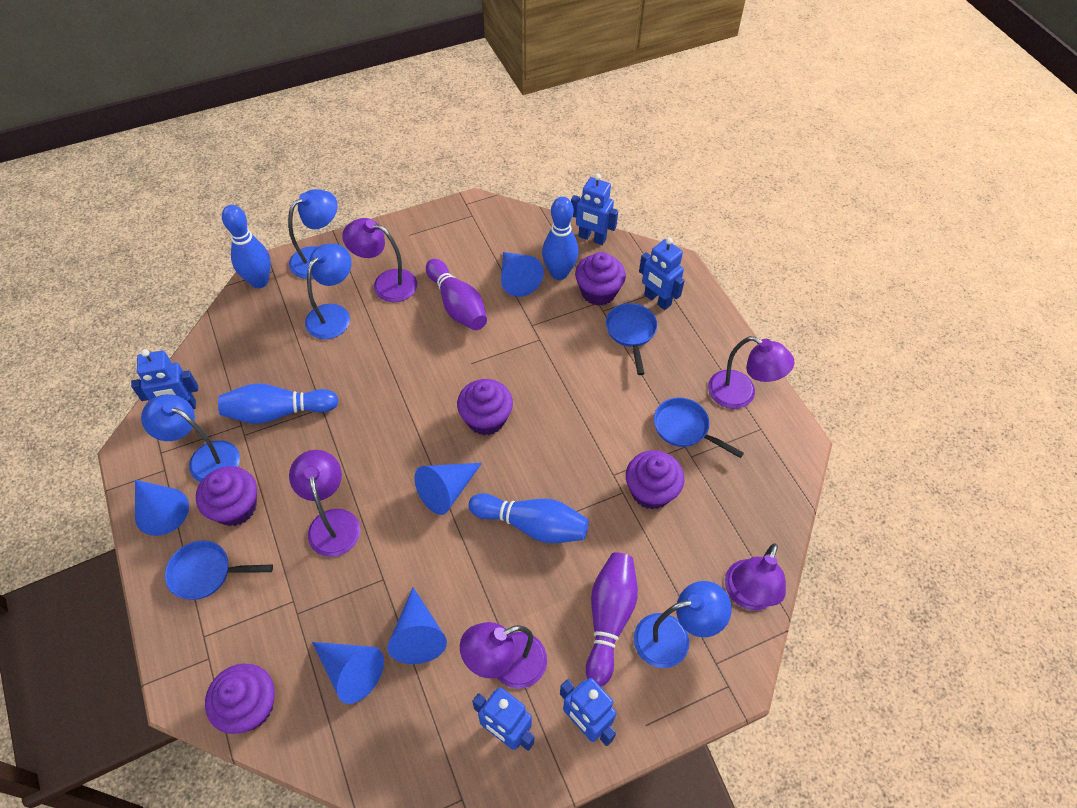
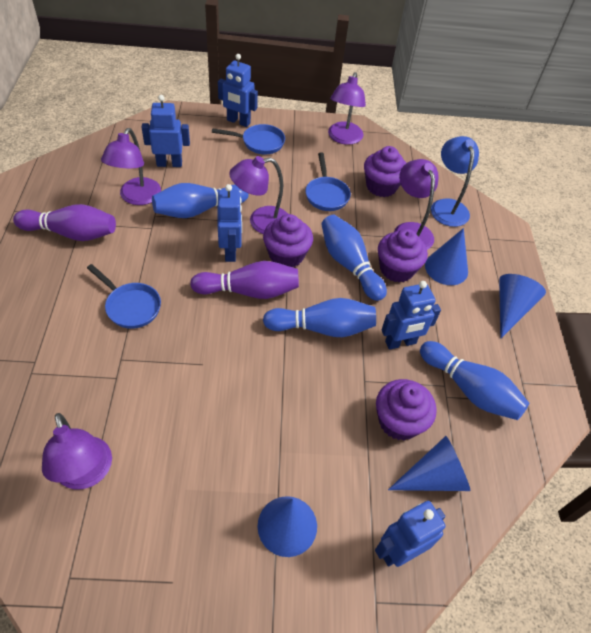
blue cone: [135,480,189,536] [312,642,384,704] [387,587,447,664] [415,463,482,515] [501,252,544,297] = 5 -> [257,496,317,557] [388,436,471,491] [425,228,468,285] [499,274,546,339] = 4
blue lamp: [141,394,240,482] [288,189,338,279] [305,244,352,339] [634,581,732,668] = 4 -> [431,136,479,227] = 1
purple cupcake: [196,466,257,526] [205,664,275,734] [457,379,513,435] [575,252,626,306] [626,450,684,510] = 5 -> [263,214,313,267] [364,146,406,197] [376,379,437,440] [378,229,428,283] = 4

